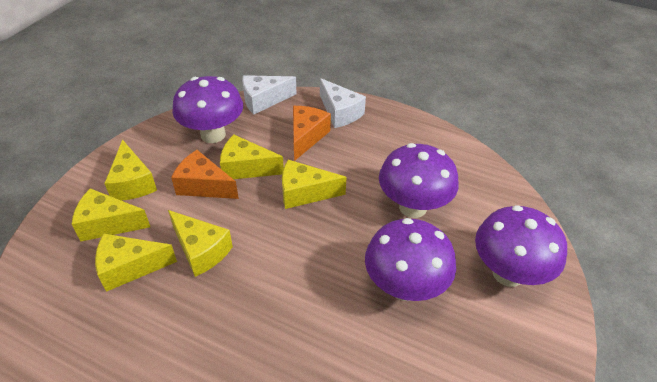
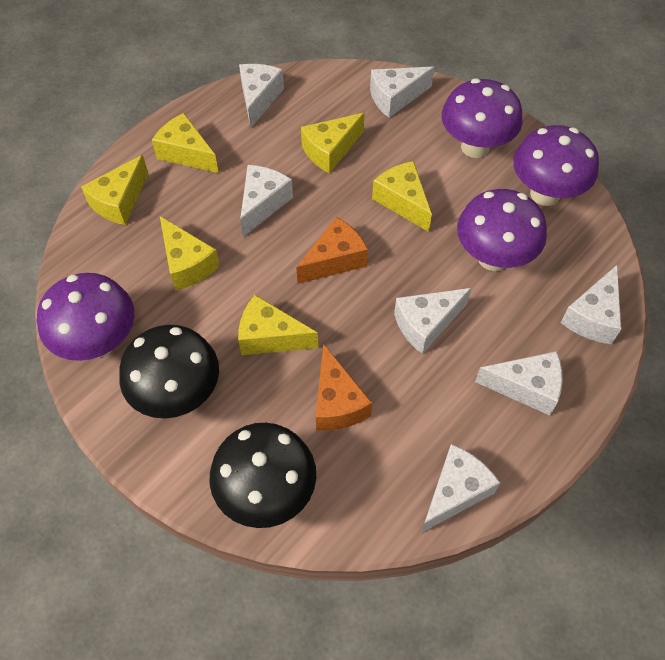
black mushroom: none = 0 -> [119,325,219,418] [209,423,316,528] = 2
white cheese: [242,75,297,115] [320,78,366,128] = 2 -> [239,64,284,128] [240,165,293,237] [370,67,434,118] [394,288,472,354] [421,444,500,533] [475,351,563,415] [561,265,621,344] = 7

